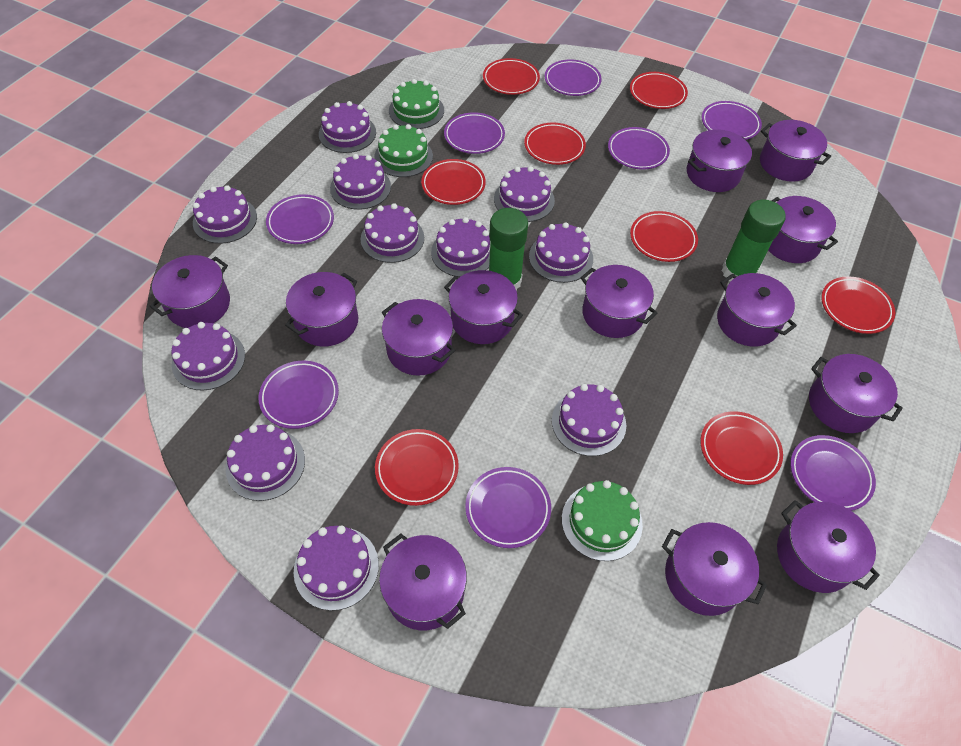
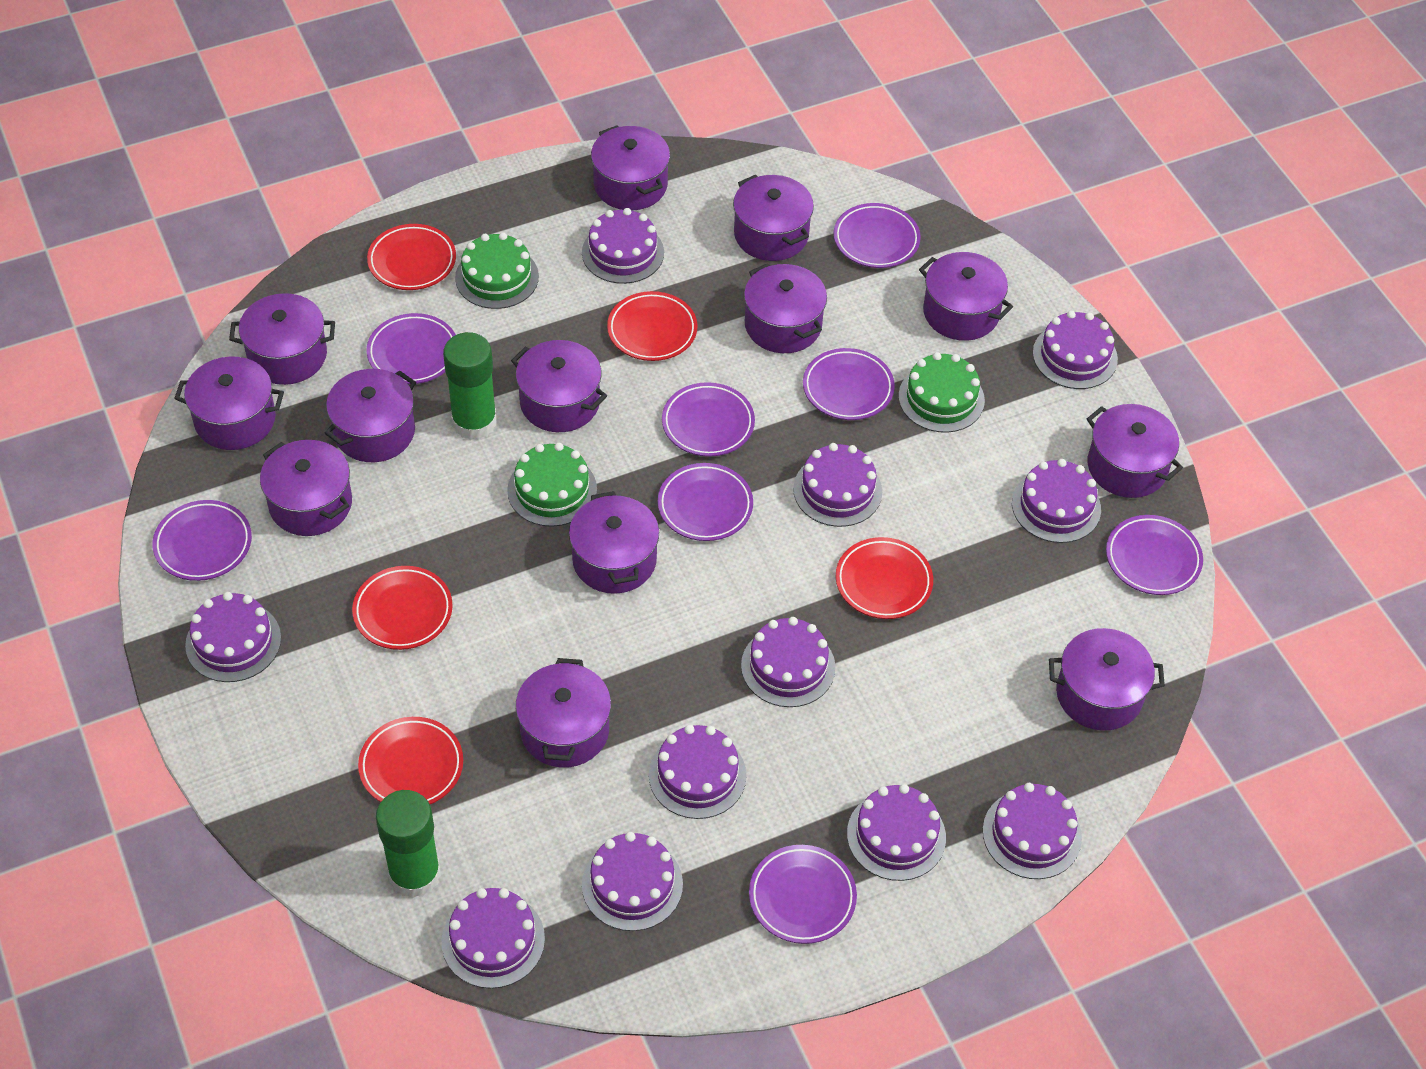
red plate: [375,429,459,506] [421,159,486,205] [483,58,540,95] [524,122,586,165] [630,72,688,109] [630,211,698,262] [700,411,783,485] [821,276,895,334] = 8 -> [352,566,453,650] [358,717,463,804] [367,224,456,290] [607,291,698,361] [836,537,933,619] = 5

